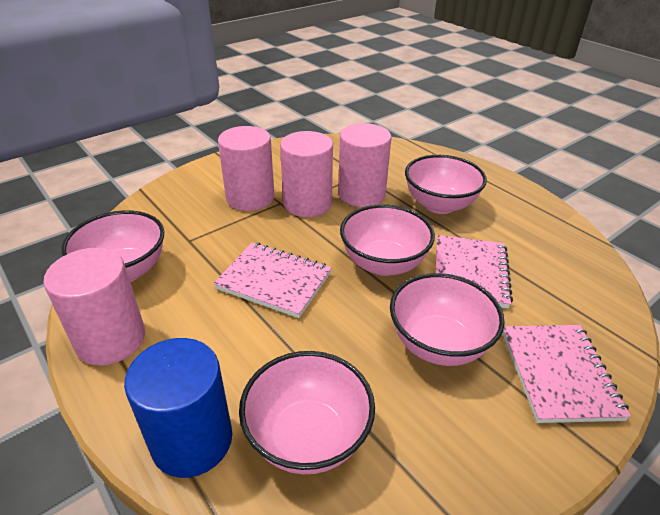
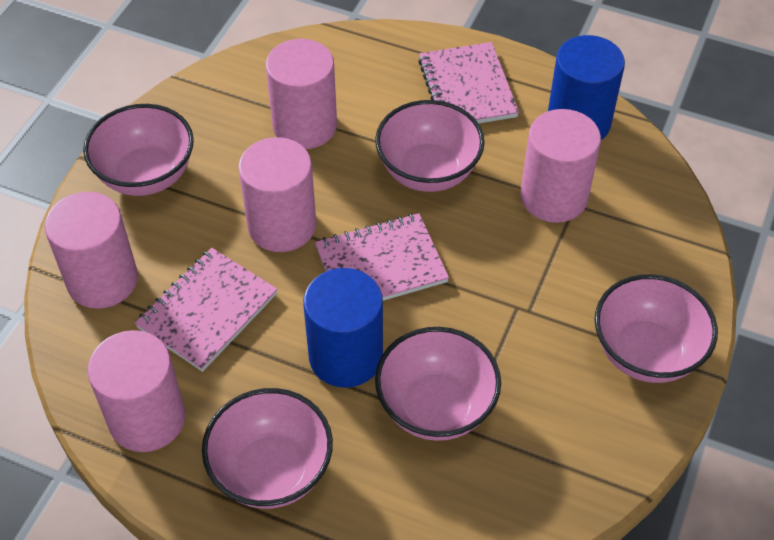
blue cylinder: [124,338,232,478] = 1 -> [303,268,383,388] [548,35,625,140] = 2
pink cylinder: [43,248,145,365] [218,126,274,211] [280,131,333,217] [338,123,391,207] = 4 -> [44,192,138,309] [88,330,185,452] [238,137,316,252] [266,39,337,149] [520,109,601,223] = 5

